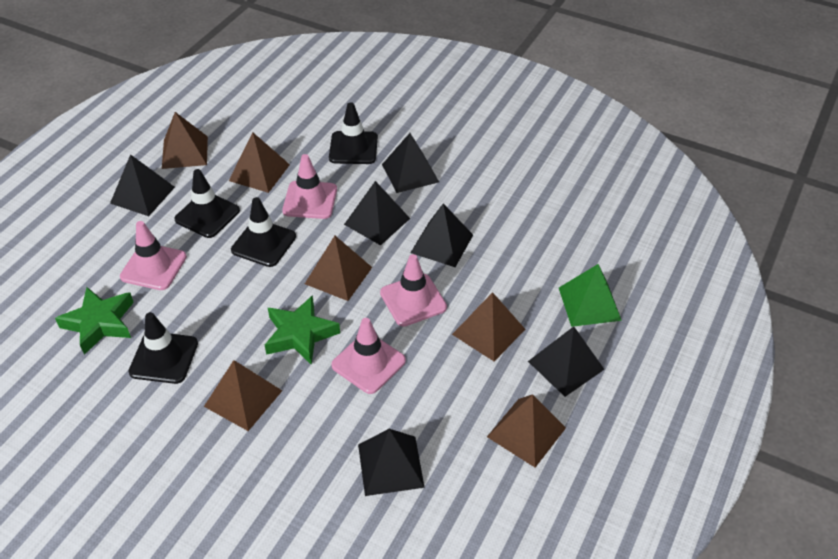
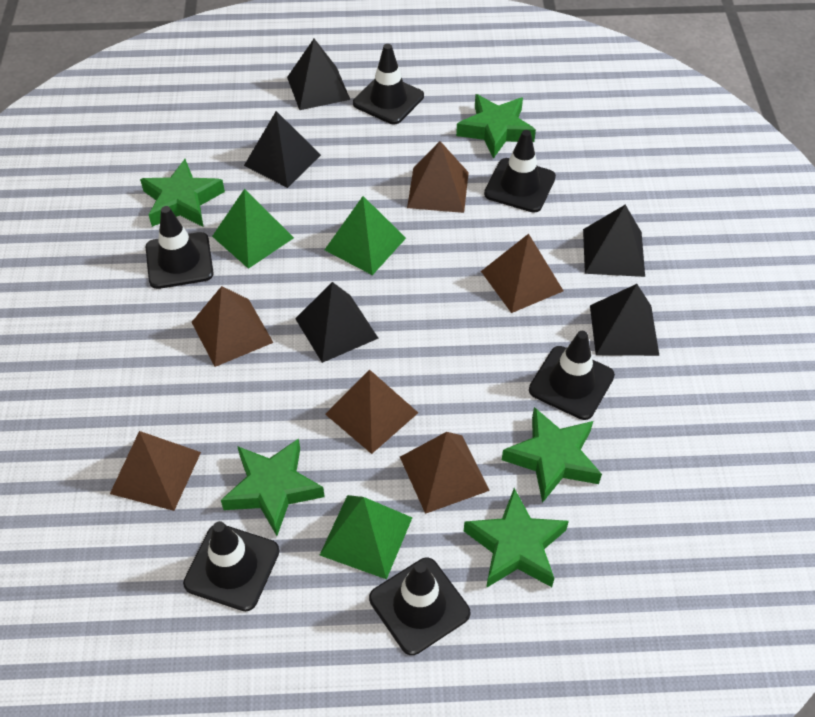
black pyramid: [110,154,175,216] [344,181,410,246] [358,429,425,496] [382,133,439,193] [410,204,473,267] [528,326,605,397] = 6 -> [244,111,321,188] [287,39,350,110] [295,282,378,363] [583,205,645,277] [590,284,659,356] = 5
black traffic cone: [128,312,198,384] [174,169,240,238] [231,197,296,267] [329,102,378,164] = 4 -> [146,206,214,289] [183,521,280,611] [353,44,424,124] [369,558,470,655] [484,130,556,213] [529,331,615,420] = 6
green pyramid: [559,264,622,327] = 1 -> [212,189,294,269] [320,495,412,579] [325,196,406,275] = 3
green star: [55,287,134,355] [265,295,340,365] = 2 -> [140,159,225,227] [221,438,325,536] [456,94,536,159] [464,488,569,588] [502,407,602,503] = 5
pink traffic cone: [120,221,187,290] [282,154,337,219] [331,318,406,394] [380,254,447,327] = 4 -> none = 0

